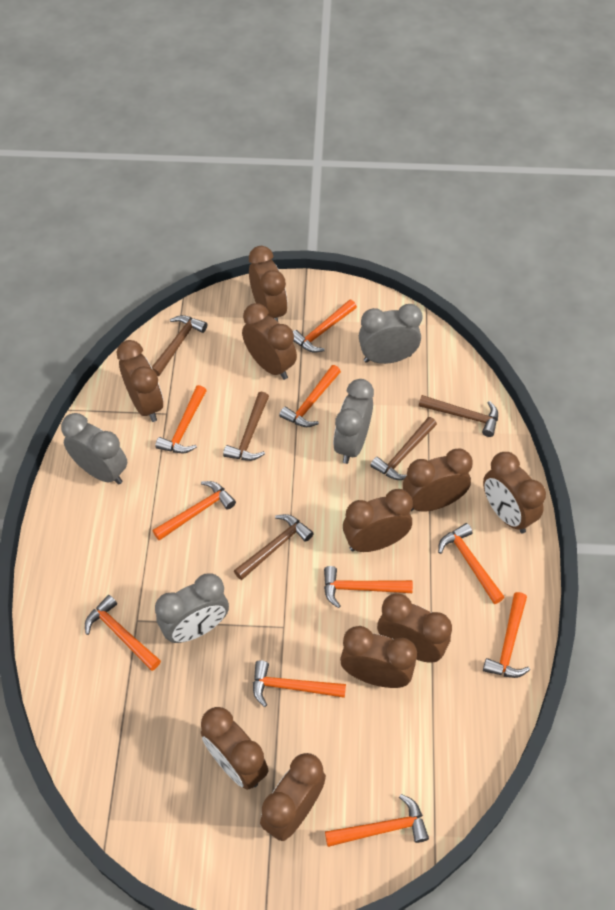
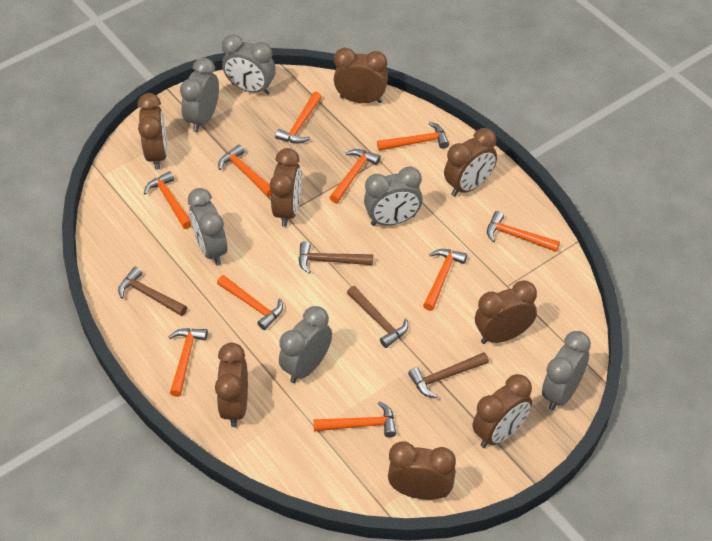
brown clock: [117,340,163,422] [201,707,268,790] [242,303,297,380] [249,246,288,322] [260,753,326,841] [340,626,417,688] [343,489,413,552] [377,594,452,662] [403,449,473,512] [483,452,546,533] = 10 -> [138,93,167,170] [215,343,248,427] [270,148,302,227] [334,48,388,103] [388,442,456,500] [444,128,497,197] [472,374,532,448] [475,280,537,344] = 8
brown hammer: [152,315,207,376] [223,391,269,461] [234,514,314,580] [370,417,437,480] [419,395,498,437] = 5 -> [118,267,187,316] [299,241,373,274] [347,286,408,348] [408,352,489,398] = 4
grey clock: [61,413,127,485] [155,573,229,643] [333,379,374,464] [359,304,423,364] = 4 -> [180,58,219,132] [188,188,227,266] [222,34,276,94] [279,306,332,383] [364,167,423,226] [542,331,591,411] = 6

